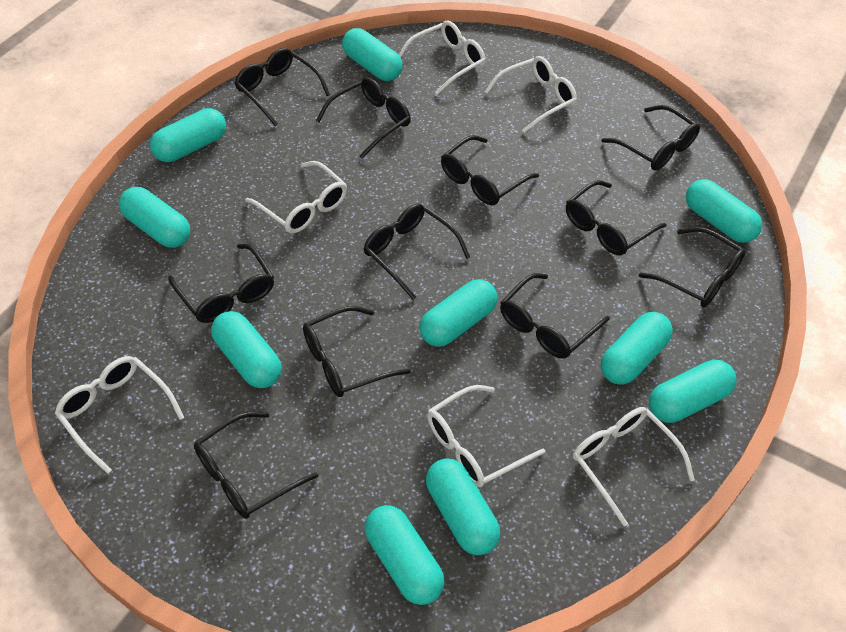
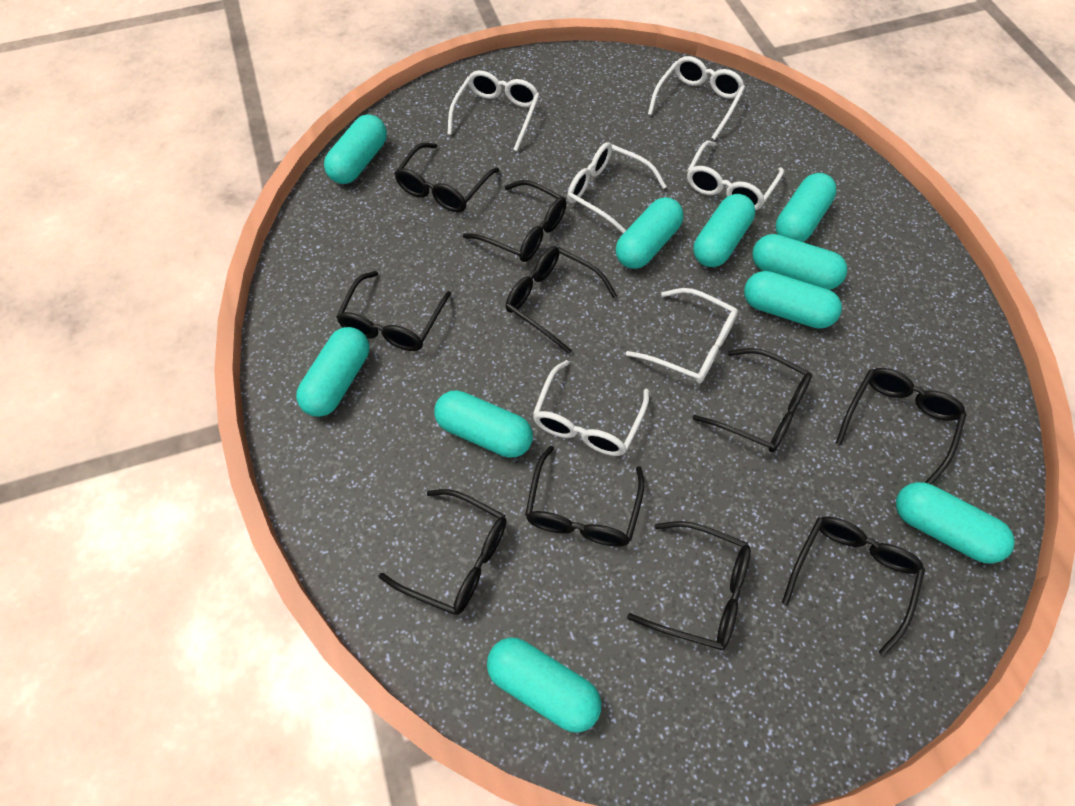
black glasses: [168,244,274,323] [194,411,318,519] [234,48,330,126] [303,306,411,397] [316,77,411,159] [364,203,470,300] [441,135,539,205] [500,273,610,359] [566,180,667,255] [602,105,700,171] [639,227,746,308] = 11 -> [336,271,451,351] [379,489,507,615] [394,143,499,212] [463,180,566,262] [506,246,617,354] [525,446,645,547] [627,521,751,650] [693,348,812,452] [782,516,925,656] [836,368,967,485] = 10

